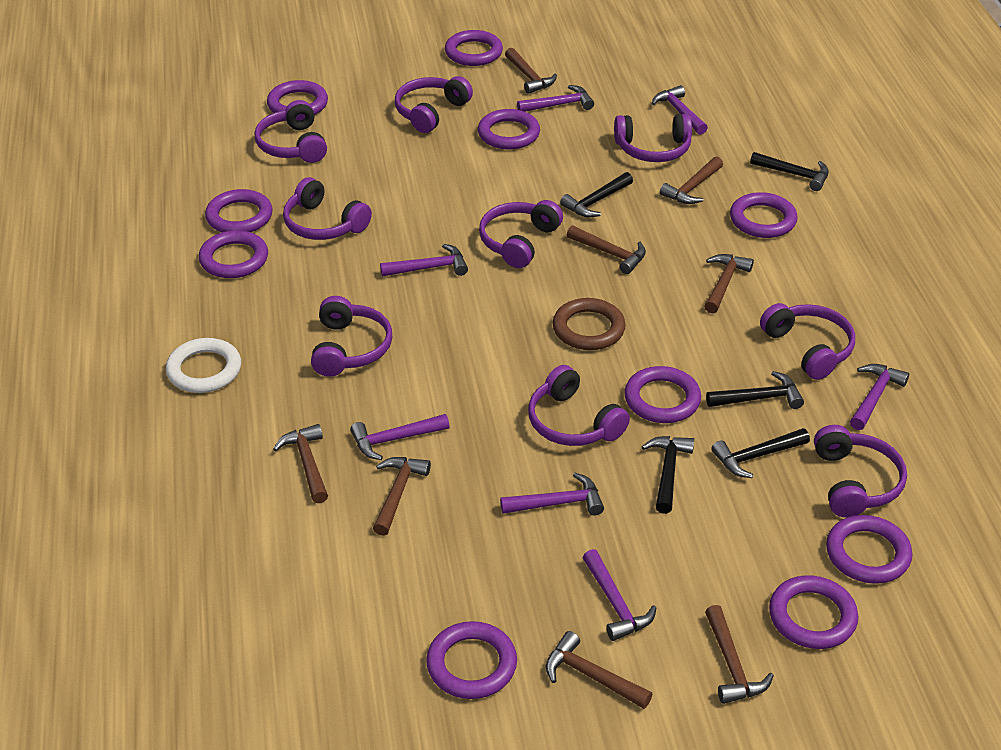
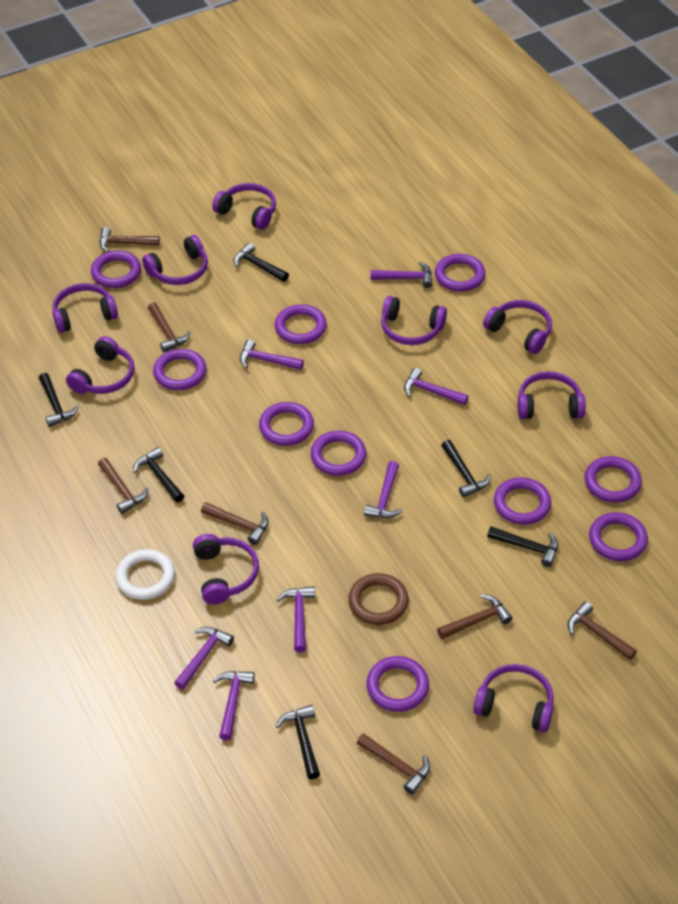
black hammer: [560,172,633,217] [642,436,694,514] [706,371,804,409] [711,428,810,478] [750,152,829,191] = 5 -> [39,373,79,427] [133,447,184,503] [234,243,289,282] [276,705,320,779] [441,440,491,498] [487,526,558,567] = 6
brown hammer: [273,424,328,503] [373,457,431,536] [505,48,557,94] [546,631,652,709] [567,226,646,274] [660,156,723,204] [704,254,754,313] [705,605,774,704] = 8 -> [98,458,148,514] [99,227,160,252] [148,302,191,352] [201,502,269,545] [357,733,430,795] [437,594,512,639] [568,601,637,660] = 7

